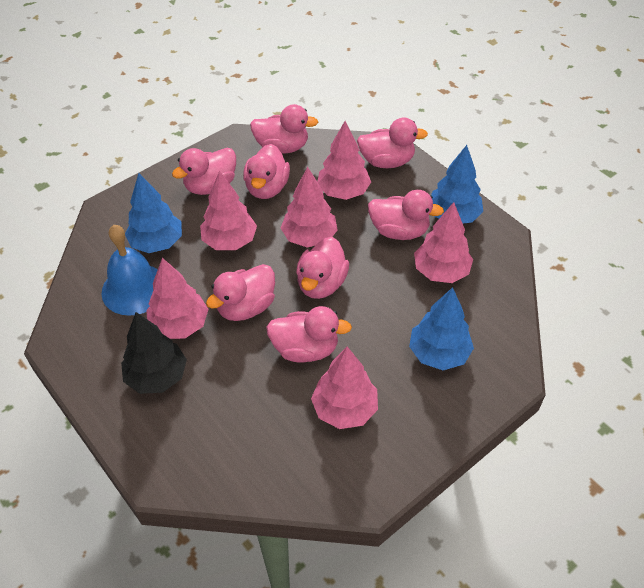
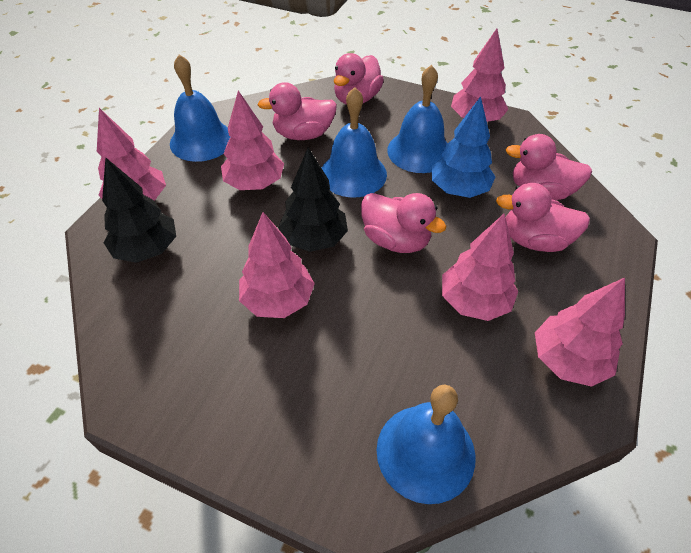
black tree: [121,312,187,394] = 1 -> [102,157,176,263] [278,147,348,252] = 2
blue bell: [101,225,158,316] = 1 -> [170,54,231,162] [322,87,387,197] [377,385,475,504] [387,65,448,173] = 4
blue tree: [125,173,182,253] [409,287,474,370] [431,145,483,223] = 3 -> [432,96,495,198] = 1
pink duck: [172,148,236,195] [206,264,275,321] [243,144,290,199] [250,104,318,154] [266,306,352,363] [296,237,349,299] [357,117,428,168] [368,190,444,240] = 8 -> [257,82,337,140] [334,53,384,105] [361,193,446,253] [496,183,590,252] [505,134,592,200] = 5

